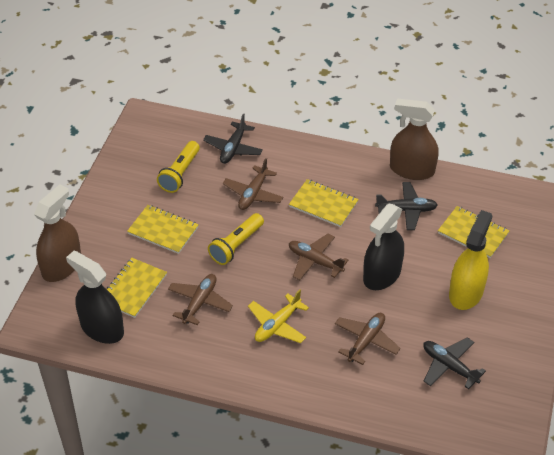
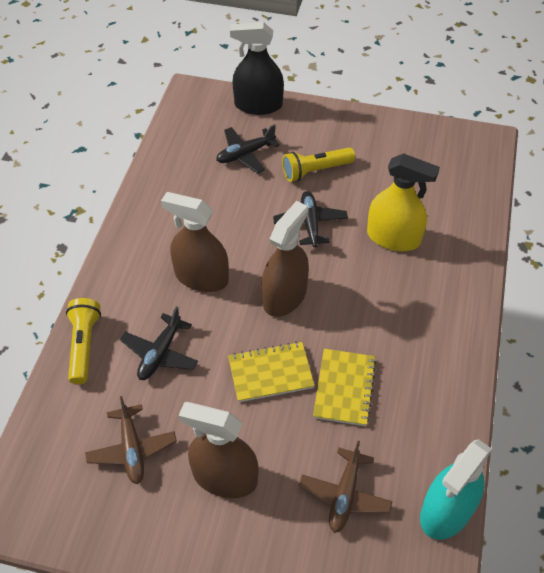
black spray bottle: [66,251,124,344] [363,204,404,290] = 2 -> [230,22,284,115] = 1
brown plane: [168,274,233,325] [223,158,284,210] [289,234,349,280] [335,313,401,365] = 4 -> [85,396,177,484] [299,441,392,533] = 2
brown spray bottle: [34,184,81,282] [390,98,438,180] = 2 -> [161,192,229,292] [178,402,259,498] [262,201,309,317] = 3
turquoise spray bottle: none = 0 -> [420,439,492,540] = 1
yellow notebook: [107,258,167,318] [127,205,199,254] [289,179,359,227] [438,206,509,258] = 4 -> [228,342,315,402] [313,349,376,426] = 2
yellow plane: [248,289,309,343] = 1 -> none = 0

